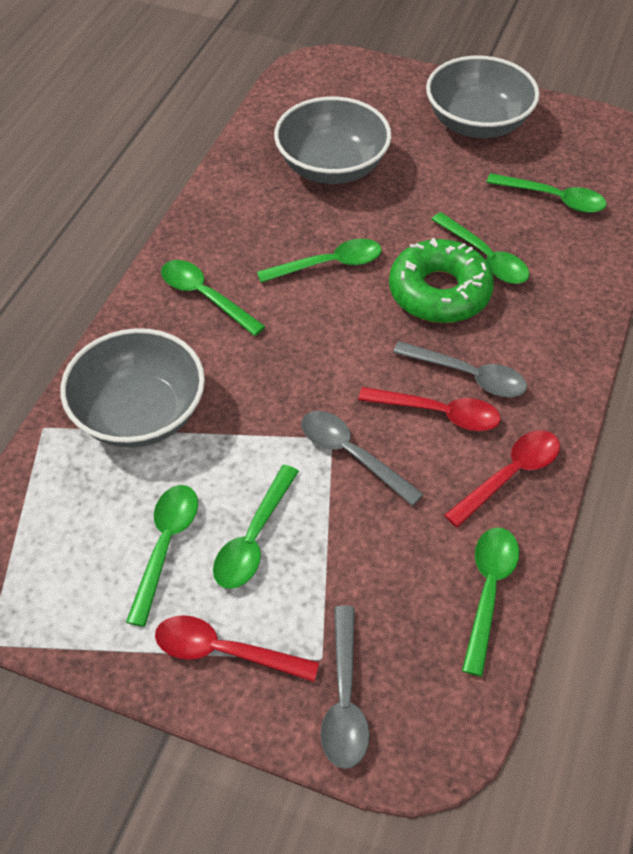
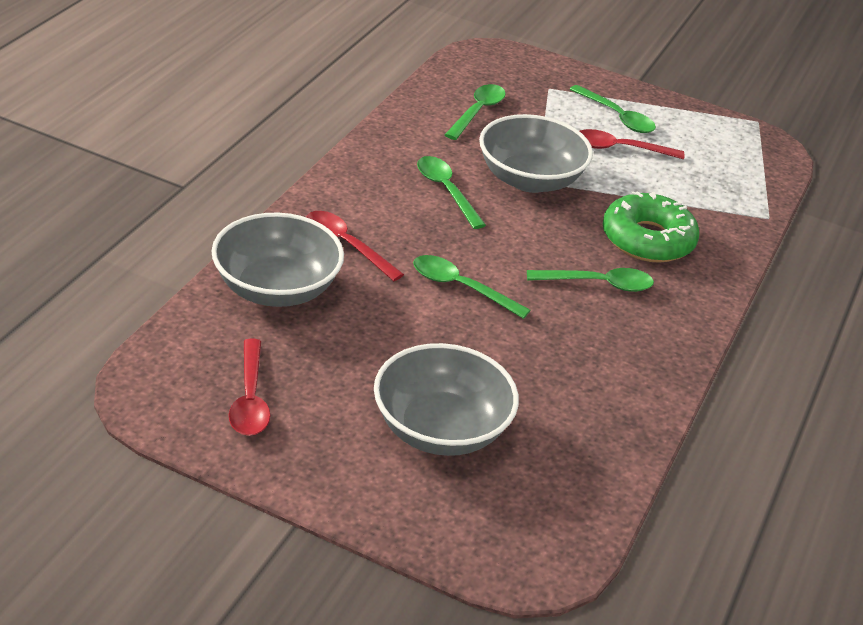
green spoon: [126,485,198,627] [161,260,265,336] [213,465,299,589] [257,239,382,283] [431,212,529,284] [462,528,519,677] [486,173,607,213] = 7 -> [413,255,531,319] [417,156,486,229] [445,84,506,140] [527,268,654,292] [570,85,656,133] = 5
grey spoon: [301,411,423,506] [321,606,370,769] [393,341,527,397] = 3 -> none = 0

